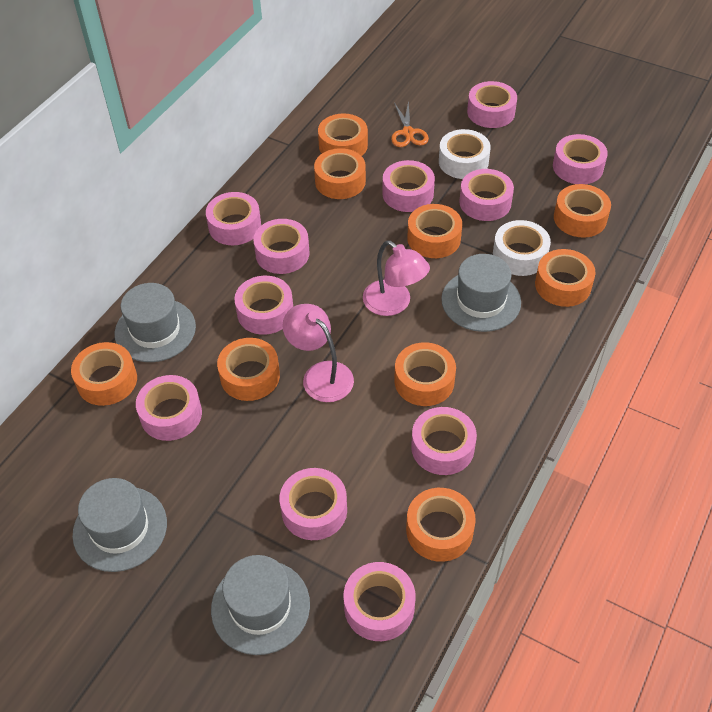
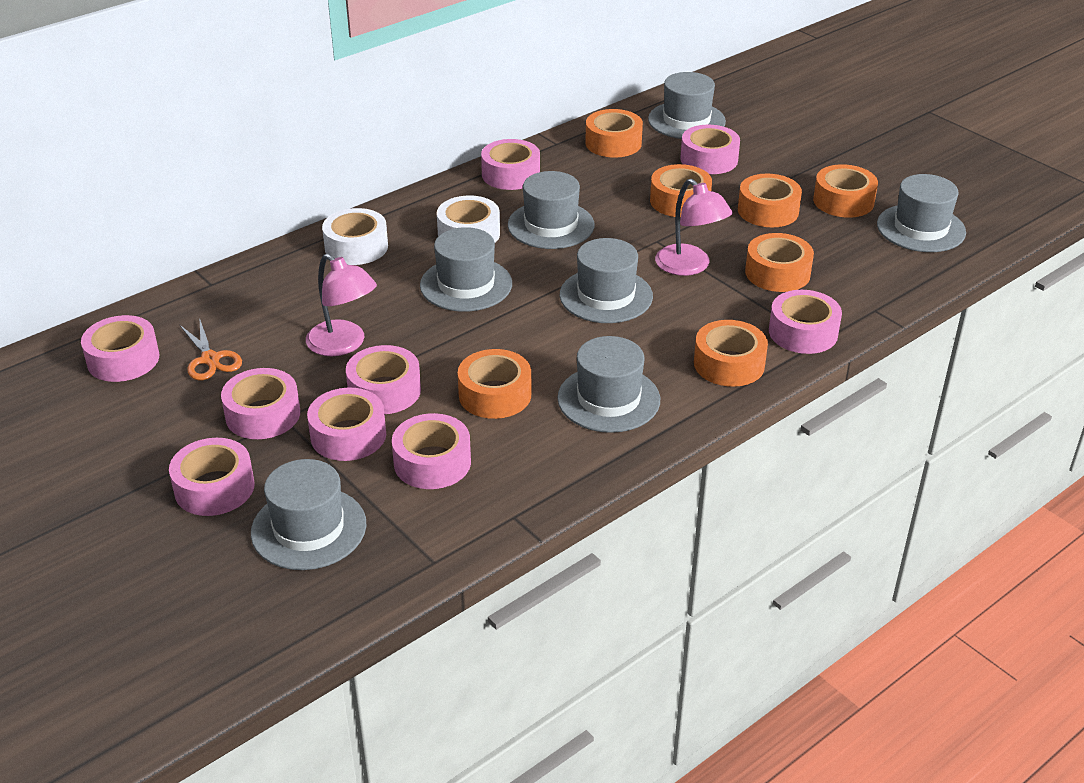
grey hat: [72,478,167,572] [115,283,196,362] [211,555,310,655] [441,254,521,332] = 4 -> [251,459,366,570] [420,227,512,312] [508,171,594,249] [557,336,660,433] [560,238,653,323] [648,72,726,139] [877,174,966,252] = 7
orange tape: [71,342,137,406] [217,338,280,401] [314,148,366,199] [318,113,368,156] [394,342,456,406] [406,488,476,562] [407,204,462,258] [535,249,596,307] [554,184,611,238] = 9 -> [458,349,531,419] [585,109,643,158] [650,164,712,217] [694,320,768,387] [738,174,802,227] [745,233,814,292] [813,164,878,218] = 7
pink tape: [136,375,202,441] [206,192,261,245] [234,276,293,335] [253,219,310,274] [280,468,347,540] [343,562,415,641] [383,160,435,212] [411,407,477,475] [459,169,514,221] [467,81,517,128] [553,134,608,184] = 11 -> [81,315,159,382] [169,438,255,516] [221,368,300,439] [307,388,386,461] [346,345,421,414] [392,413,471,489] [481,139,540,190] [680,125,740,174] [769,290,842,354] = 9

